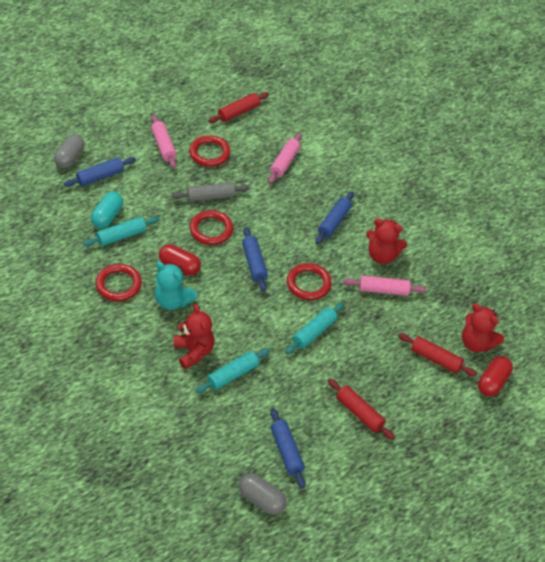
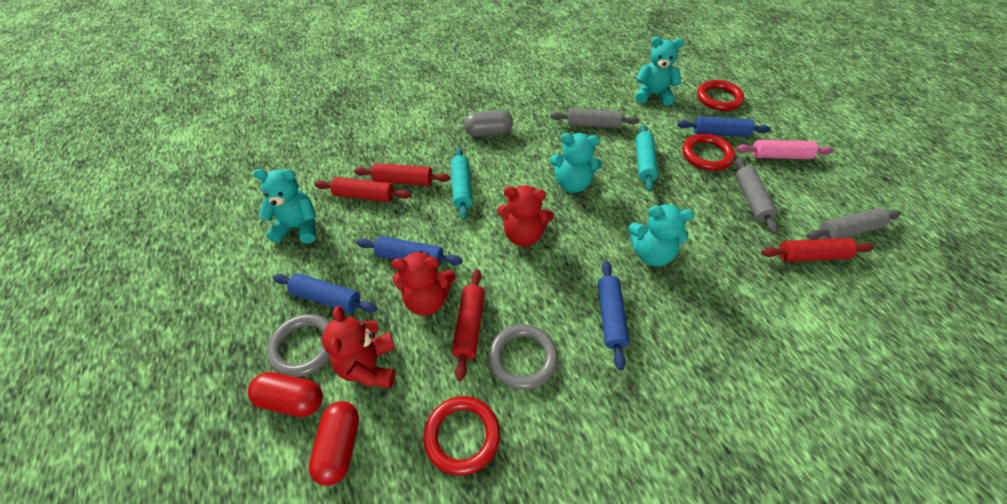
grey capsule: [54,134,84,169] [239,474,286,515] = 2 -> [464,110,513,137] = 1
grey ring: none = 0 -> [267,314,330,377] [488,324,558,390] = 2
grey rolling pin: [172,182,250,202] = 1 -> [551,108,639,128] [736,157,778,234] [807,208,901,239] = 3
pink rolling pin: [151,115,177,168] [268,133,302,184] [343,275,426,296] = 3 -> [736,140,834,159] = 1
red ring: [96,264,142,301] [189,135,230,167] [190,210,233,245] [287,263,332,300] = 4 -> [424,396,500,476] [682,134,735,171] [697,80,744,111] = 3
red rolling pin: [209,92,269,123] [328,379,395,440] [398,333,477,377] = 3 -> [314,177,411,202] [354,163,450,186] [452,269,485,381] [762,238,874,262] = 4
turquoise capsule: [91,192,123,228] = 1 -> none = 0
turquoise rolling pin: [83,216,159,247] [196,348,270,393] [285,302,344,354] = 3 -> [451,147,473,220] [636,124,658,192] = 2
turquoise teddy bear: [154,262,197,310] = 1 -> [253,169,316,243] [550,133,602,193] [628,204,694,266] [636,37,684,106] = 4

